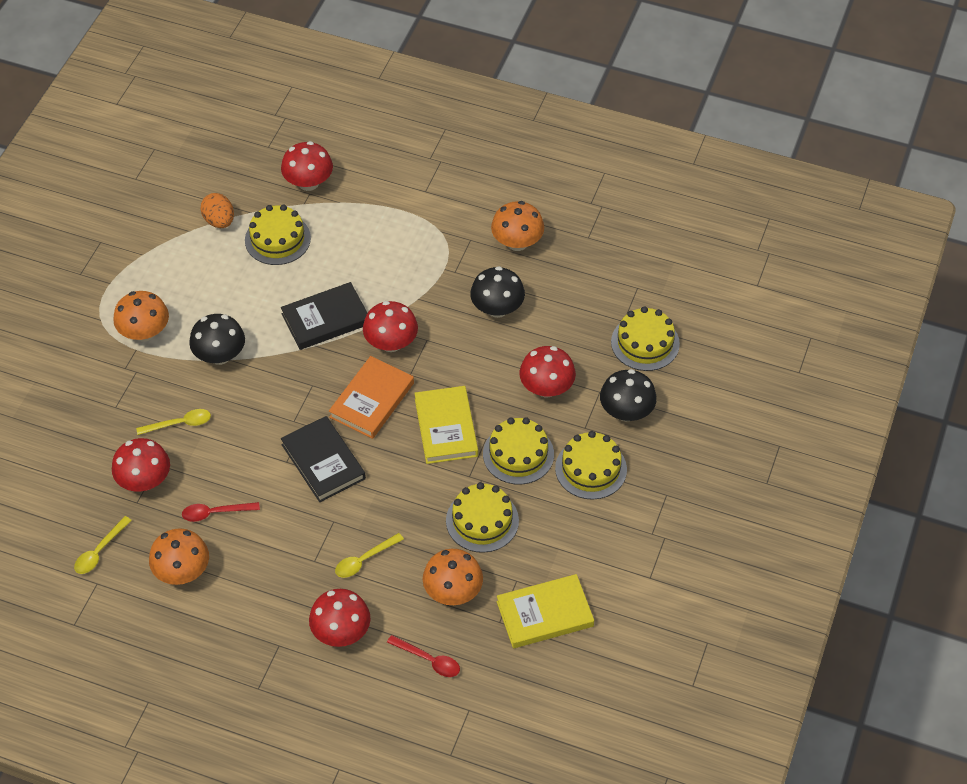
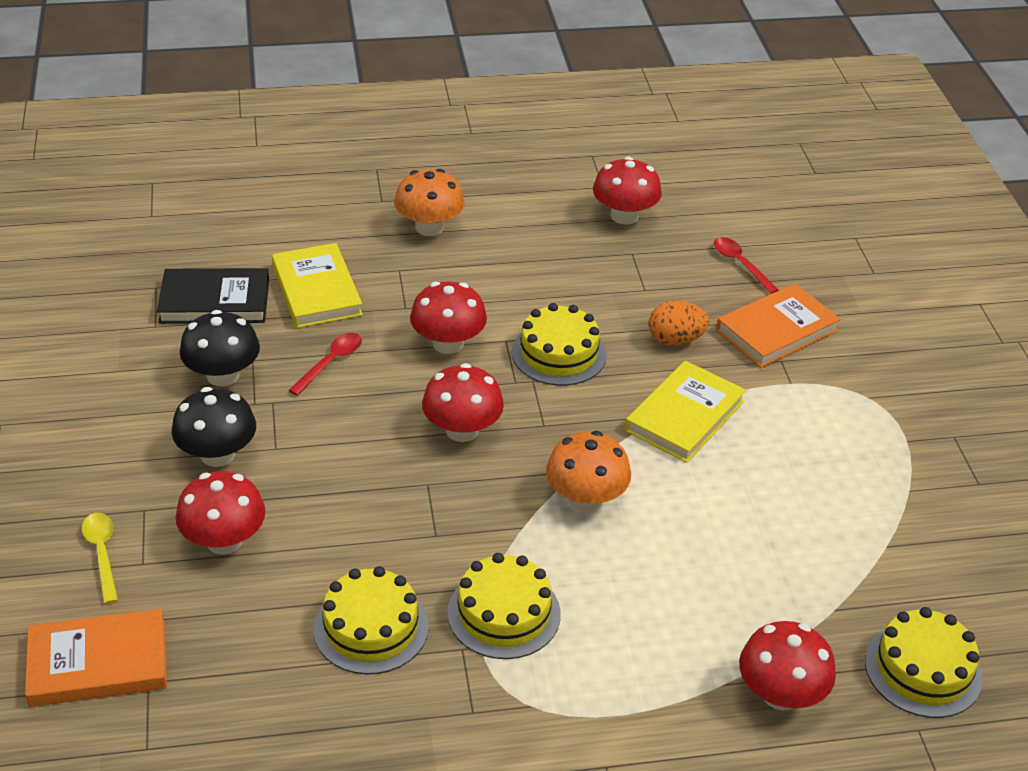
black book: [281,282,367,350] [281,416,366,502] = 2 -> [157,268,269,324] = 1
black mushroom: [189,314,245,365] [470,266,525,318] [600,369,657,421] = 3 -> [172,387,256,467] [180,310,260,386] = 2
orange book: [329,356,414,439] = 1 -> [25,609,167,707] [716,283,841,368] = 2
orange mushroom: [113,291,169,342] [149,528,209,585] [423,549,483,605] [491,201,544,251] = 4 -> [394,169,465,236] [546,431,631,512] = 2
yellow cake: [245,205,311,265] [446,482,519,553] [483,417,554,485] [555,431,627,500] [611,306,680,371] = 5 -> [314,566,429,675] [447,553,561,659] [512,303,607,386] [865,607,983,718] = 4
yellow spoon: [74,516,132,574] [136,409,211,435] [335,533,404,578] = 3 -> [82,513,118,604] = 1

